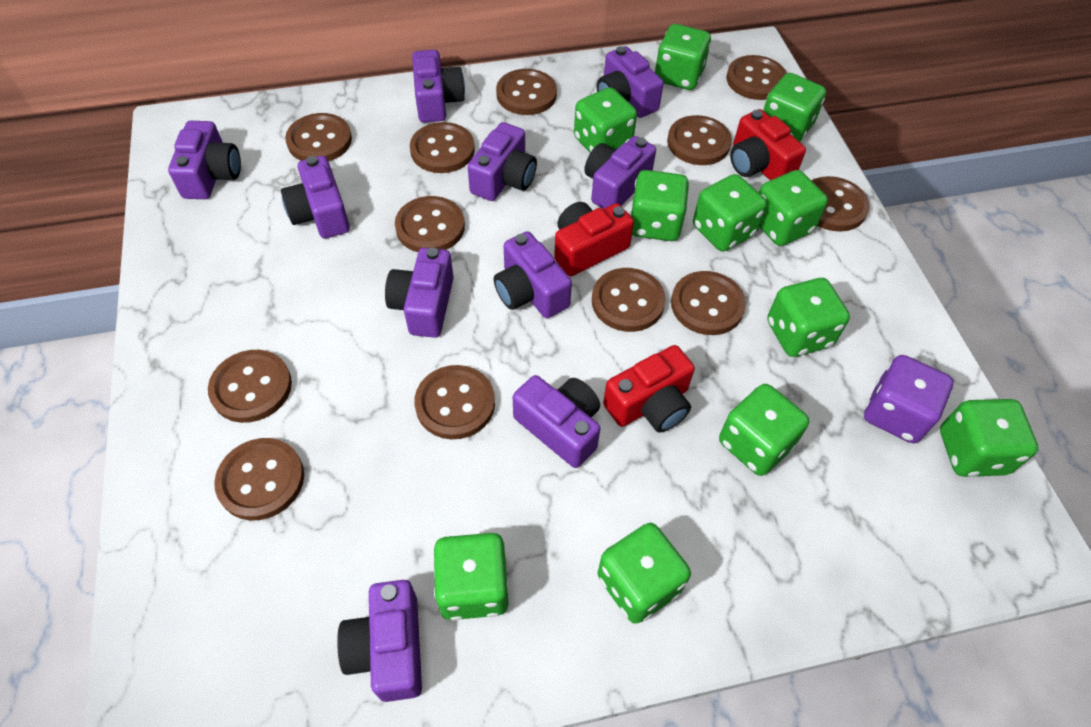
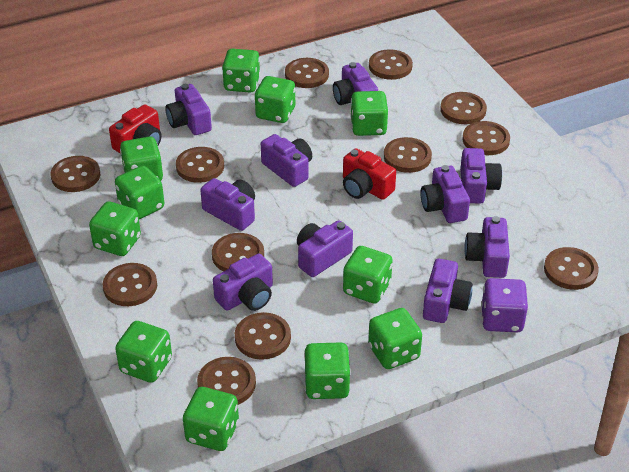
red camera: [554,202,634,276] [603,345,695,433] [730,109,806,180] = 3 -> [109,104,162,154] [343,148,396,200] = 2

